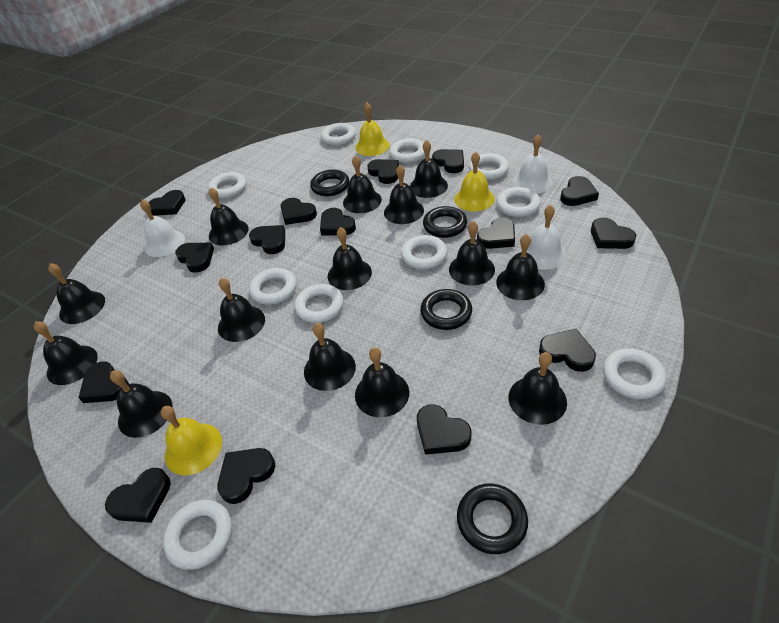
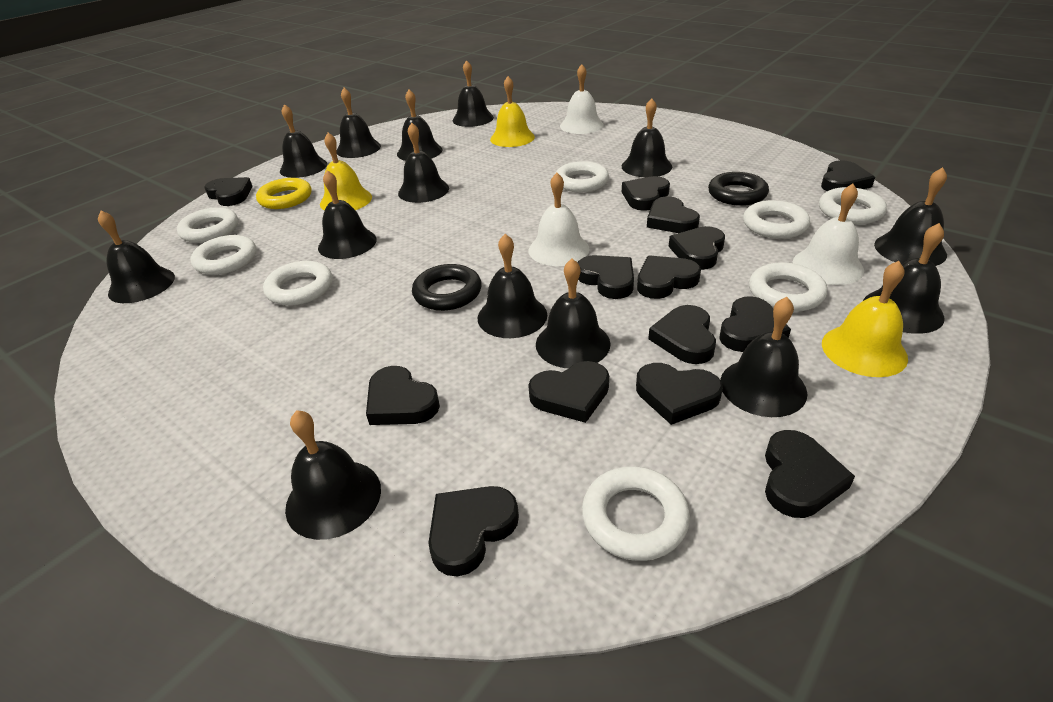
black heart: [78,362,129,403] [105,468,171,523] [149,190,186,216] [175,243,214,273] [217,448,275,504] [249,225,285,254] [281,198,317,225] [320,208,356,236] [367,159,399,184] [417,404,471,455] [432,149,464,173] [477,217,515,249] [539,329,596,372] [560,176,599,206] [591,218,636,249] = 15 -> [204,177,253,206] [366,366,440,425] [428,486,519,577] [528,361,609,423] [578,255,634,299] [622,176,670,211] [636,363,723,425] [637,255,701,299] [647,196,700,233] [648,305,716,364] [669,226,725,270] [719,296,791,352] [765,430,855,518] [821,160,875,191] = 14
black ring: [310,169,349,196] [420,289,472,330] [423,206,467,238] [457,483,528,554] = 4 -> [412,264,482,311] [708,172,769,206] = 2
white ring: [163,500,232,570] [208,172,246,198] [249,268,296,305] [294,284,344,323] [321,123,356,146] [389,138,425,163] [401,235,448,269] [469,153,509,180] [497,187,541,217] [603,348,667,399] = 10 -> [177,207,238,243] [190,235,256,275] [263,261,332,306] [555,161,609,193] [582,466,690,561] [743,200,810,239] [749,262,827,312] [819,187,887,224] = 8
yellow ring: none = 0 -> [256,178,311,209] = 1

